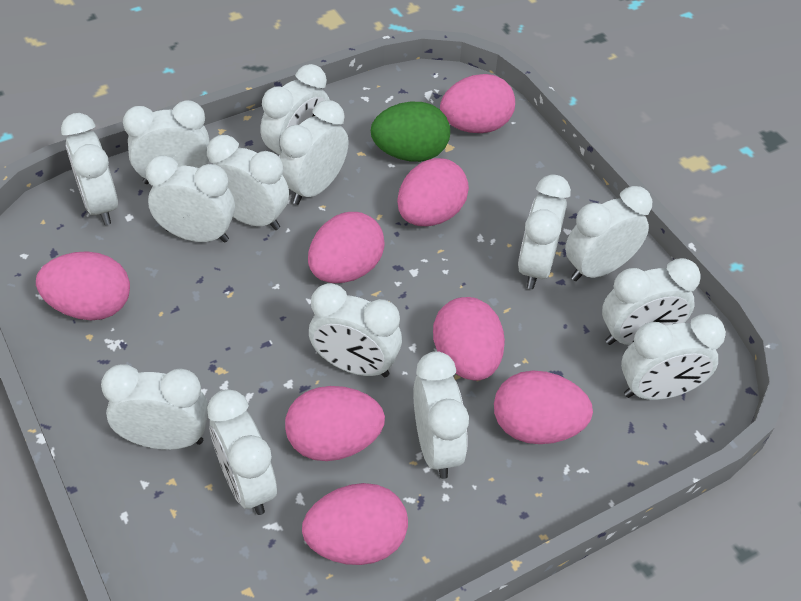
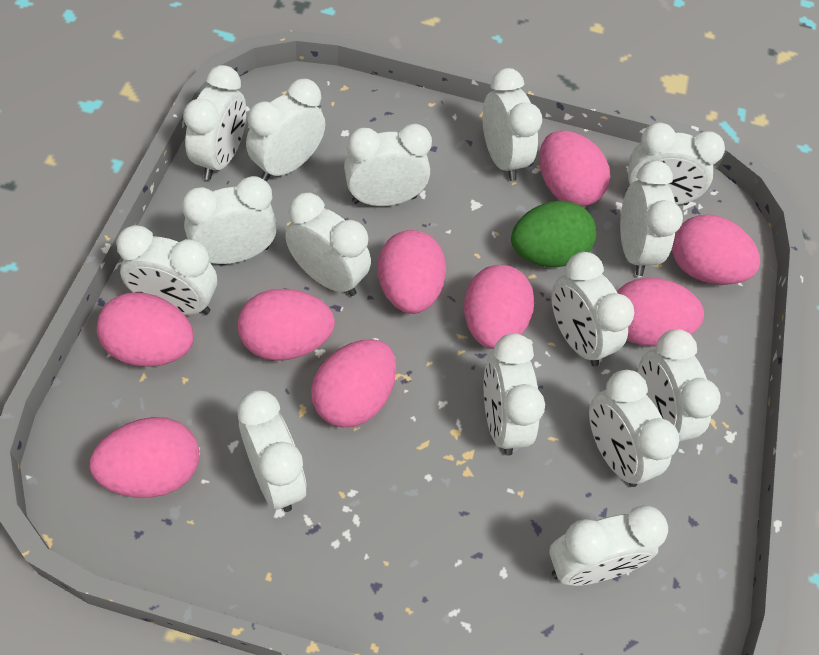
pink egg: [36,251,130,320] [285,386,385,461] [302,483,408,565] [308,212,385,283] [397,158,469,226] [433,297,505,381] [440,74,515,133] [494,371,593,444] = 8 -> [89,417,199,498] [97,292,194,367] [238,289,335,361] [311,339,396,427] [378,230,446,314] [464,265,534,349] [539,130,610,207] [617,278,704,346] [672,214,760,285] = 9
white clock: [61,113,118,225] [101,364,208,450] [123,100,210,184] [146,155,235,243] [207,135,289,230] [207,389,277,515] [260,64,330,158] [280,100,349,205] [309,283,402,377] [413,351,469,479] [518,174,571,289] [565,186,652,281] [602,258,701,345] [621,314,726,400] = 14 -> [116,225,217,315] [182,176,277,264] [183,65,246,180] [237,390,307,512] [246,79,325,181] [285,193,371,296] [344,124,432,206] [483,68,542,181] [484,333,545,456] [549,505,668,586] [551,252,635,366] [589,370,679,487] [620,160,683,276] [626,122,725,205] [638,329,720,442] = 15

